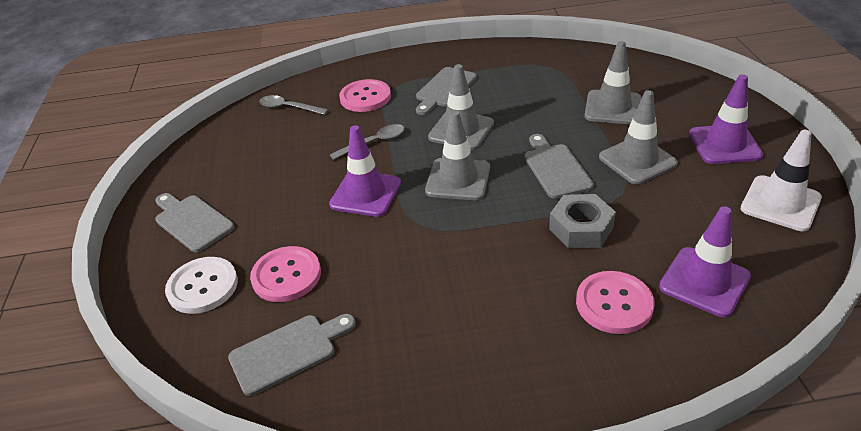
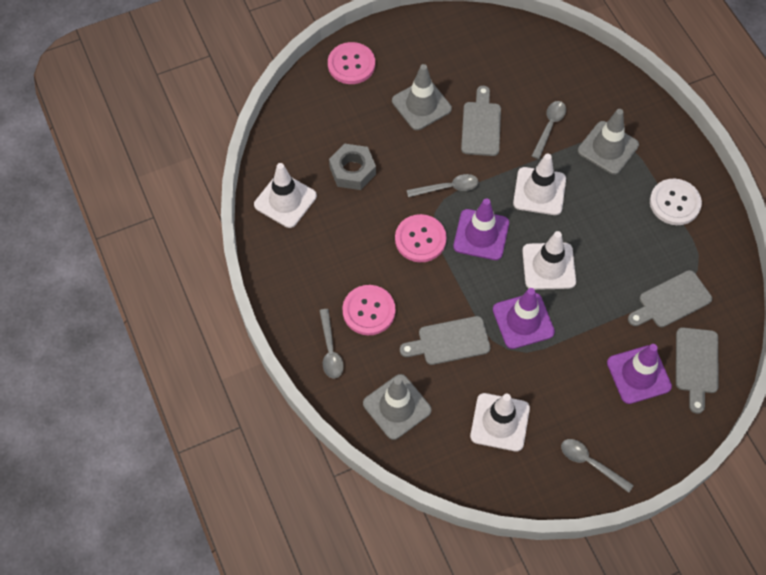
grey spoon: [259,95,328,115] [330,124,405,160] = 2 -> [319,309,344,378] [407,174,478,197] [532,101,566,159] [561,439,634,493] = 4
grey traffic cone: [425,111,490,200] [428,64,494,150] [584,41,642,125] [599,90,678,185] = 4 -> [363,374,431,440] [392,64,452,130] [578,109,639,175] = 3
white traffic cone: [741,130,822,231] = 1 -> [254,163,317,228] [470,393,530,452] [513,153,566,215] [522,231,576,290] = 4

